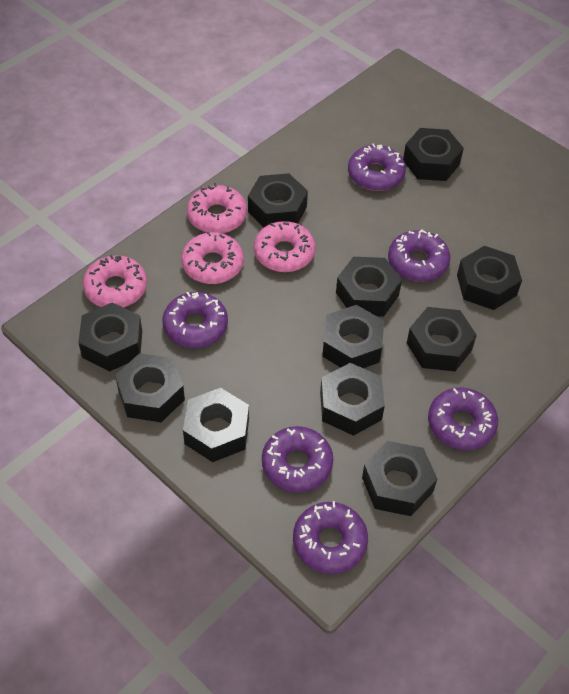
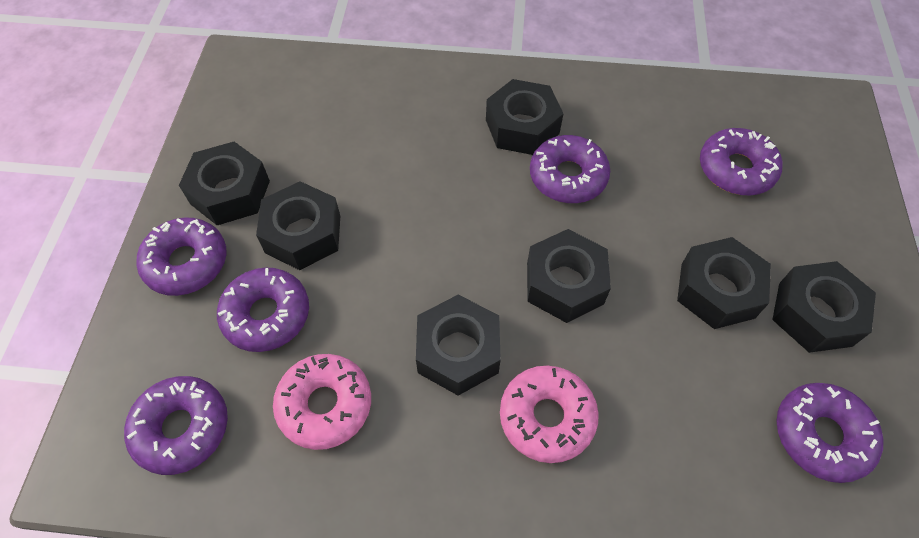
black nut: [78,302,142,371] [115,353,185,422] [183,388,249,462] [248,173,308,227] [320,363,385,436] [322,305,384,368] [336,257,402,317] [362,441,437,516] [403,128,464,181] [407,307,477,371] [457,246,522,310] = 11 -> [179,142,270,225] [256,181,340,270] [416,295,501,396] [486,79,564,155] [527,229,611,323] [677,237,771,329] [772,261,876,353] = 7
pink donut: [83,255,147,308] [181,231,244,284] [187,183,247,233] [254,221,316,272] = 4 -> [273,354,371,450] [500,366,599,463] = 2

